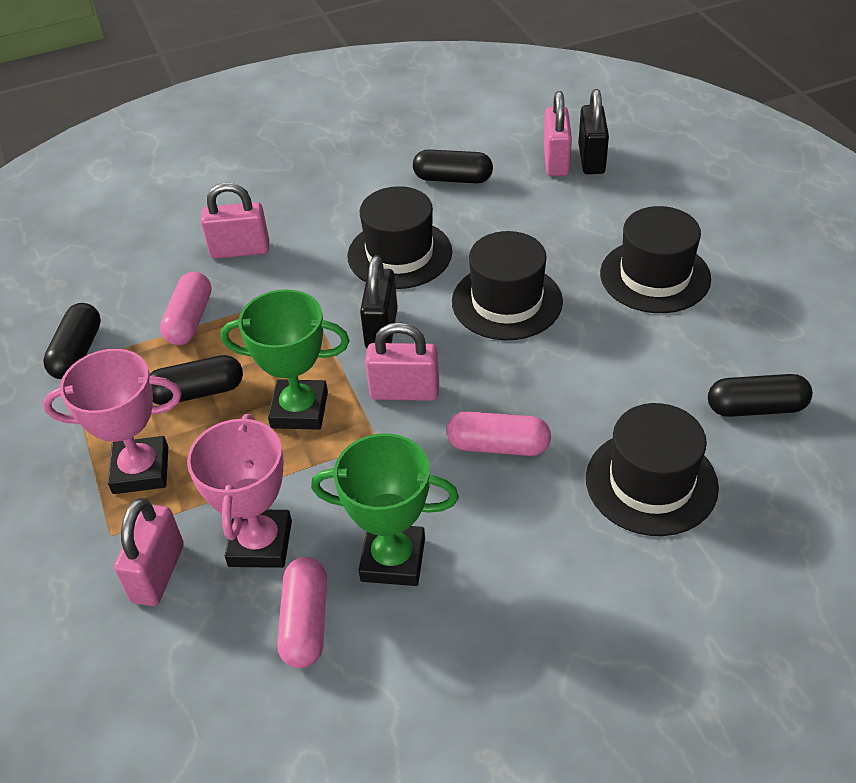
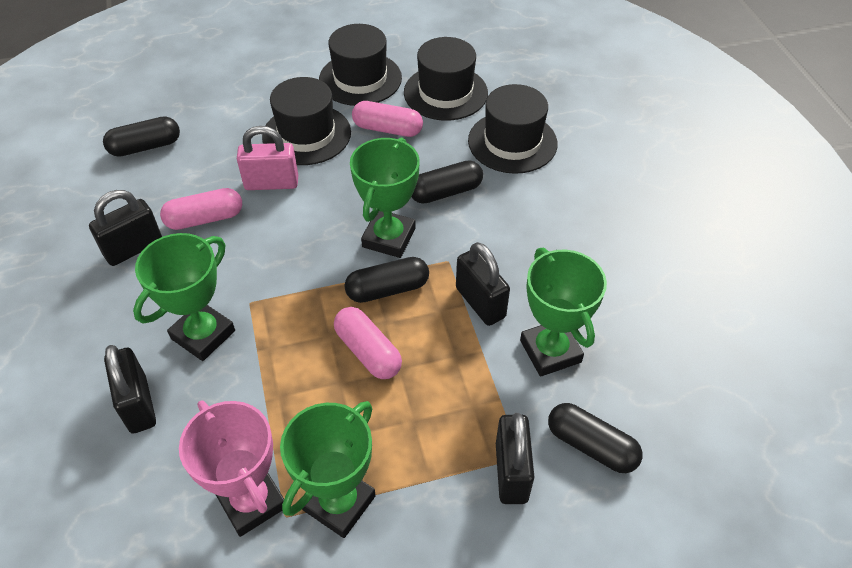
black padlock: [360,255,398,349] [578,89,609,174] = 2 -> [89,190,162,266] [104,345,156,434] [456,242,510,326] [496,413,534,504] = 4
green trophy: [221,289,349,430] [311,433,459,586] = 2 -> [133,233,235,361] [280,401,376,538] [350,138,420,258] [520,248,607,377] = 4
pink padlock: [114,498,184,606] [201,182,269,259] [365,322,439,401] [544,91,572,176] = 4 -> [237,126,298,190] = 1
pink trophy: [43,349,182,494] [187,414,292,568] = 2 -> [179,400,284,537] = 1

